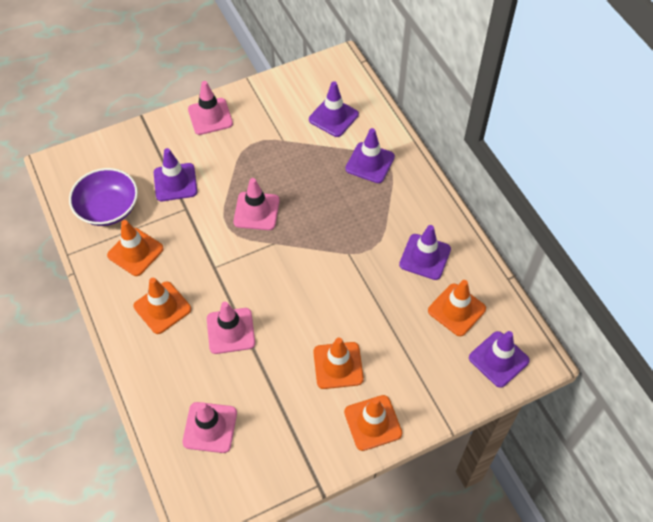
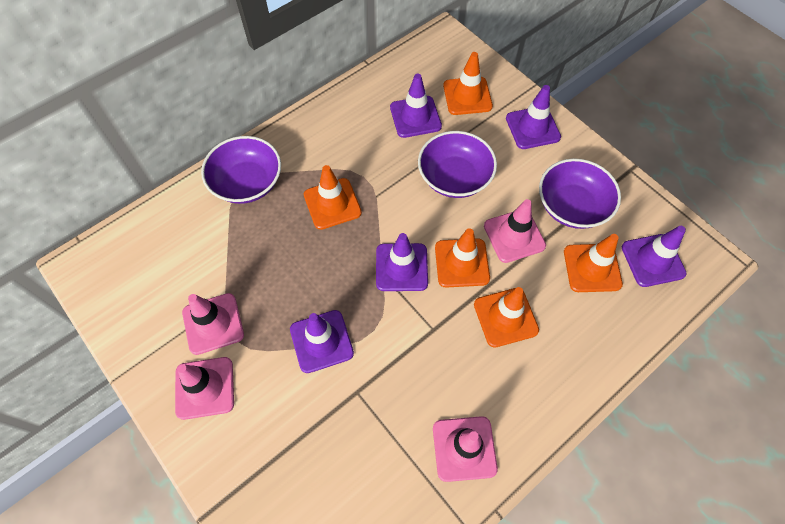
purple bowl: [69,168,138,226] = 1 -> [201,136,281,204] [418,131,497,198] [539,158,621,229] = 3

